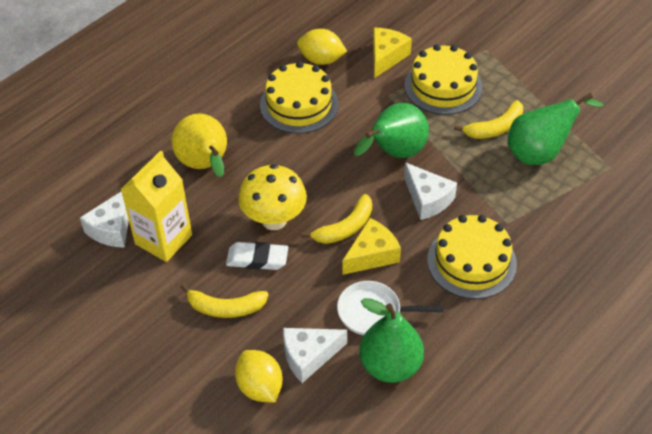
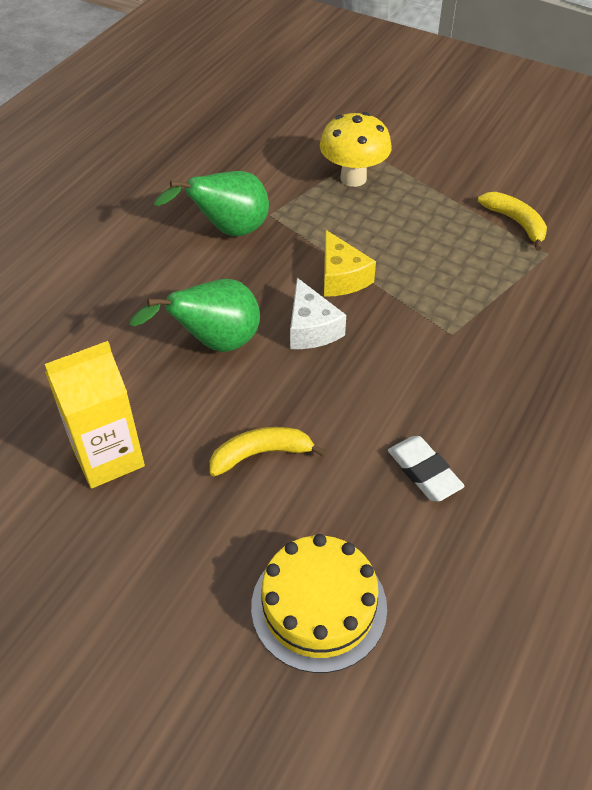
green pear: [354,103,429,158] [359,298,424,383] [508,93,604,165] = 3 -> [130,279,260,352] [154,171,269,236] = 2
white cheese: [80,192,129,248] [283,328,347,383] [404,162,457,220] = 3 -> [290,278,346,349] = 1
white pan: [337,281,444,335] = 1 -> none = 0
yellow banana: [180,284,269,318] [301,194,372,244] [454,100,523,139] = 3 -> [210,427,326,477] [478,192,547,251] = 2
yellow cake: [260,61,338,134] [404,44,482,115] [427,215,517,299] = 3 -> [251,534,387,673] = 1
yellow cheese: [342,218,401,275] [373,28,412,78] = 2 -> [324,230,376,297] = 1
yellow lemon: [235,350,283,402] [297,29,347,65] = 2 -> none = 0
yellow pear: [172,114,227,177] = 1 -> none = 0

